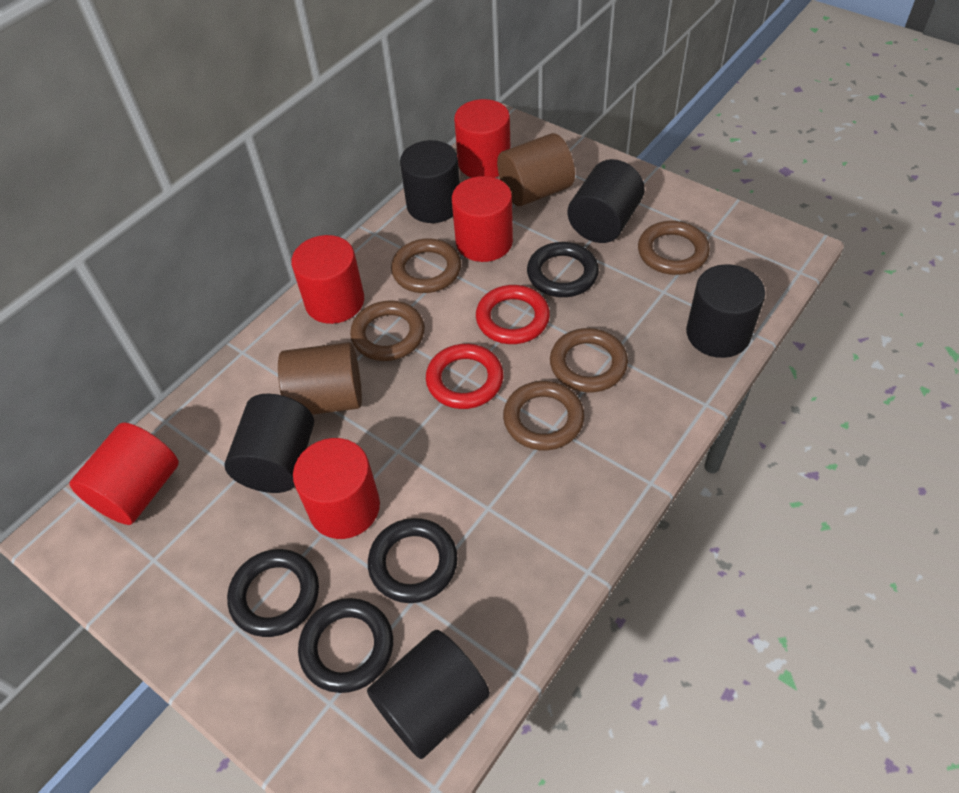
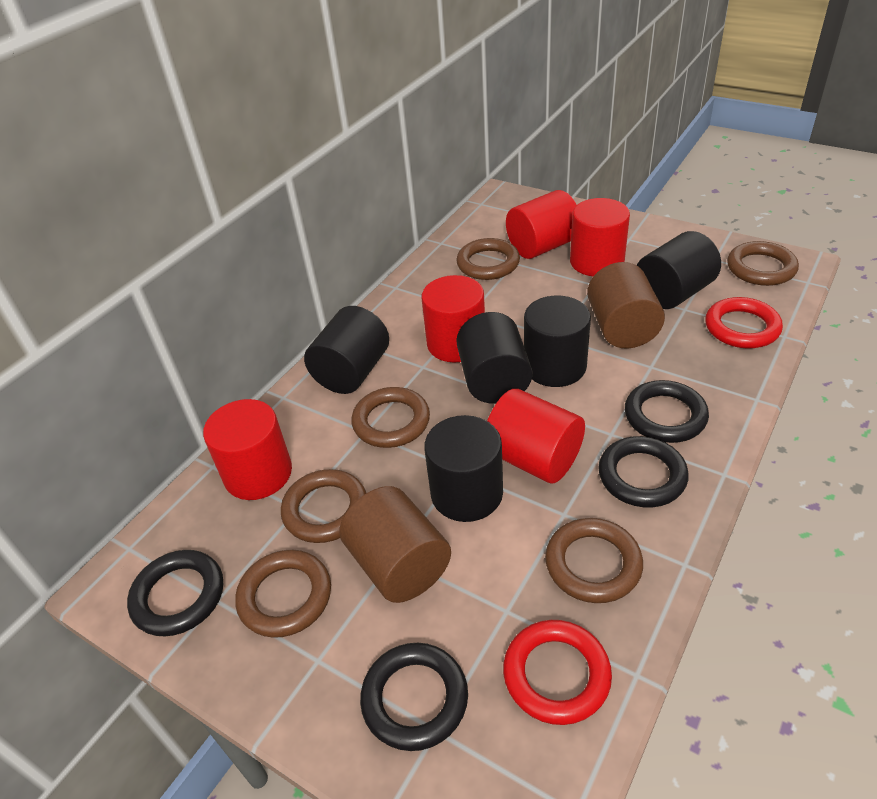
brown ring: [350,300,425,361] [391,238,461,293] [503,381,585,450] [550,328,628,393] [638,221,710,275] = 5 -> [235,550,331,638] [281,469,366,543] [352,387,430,448] [456,238,520,280] [545,518,643,603] [727,241,799,286] = 6

